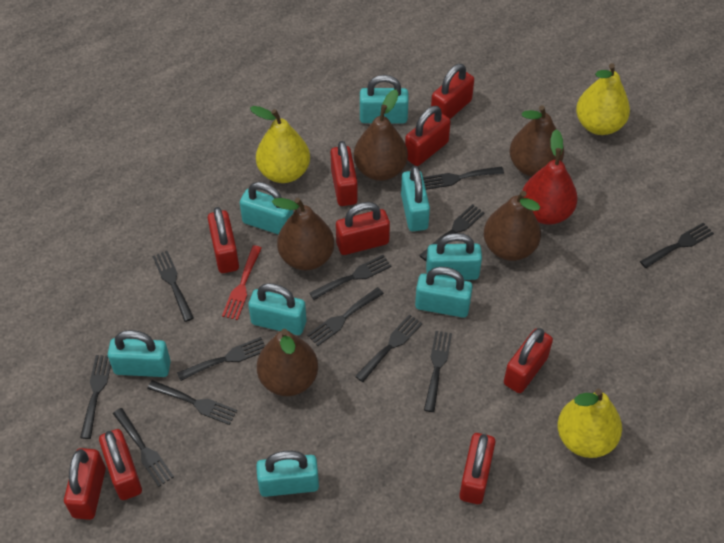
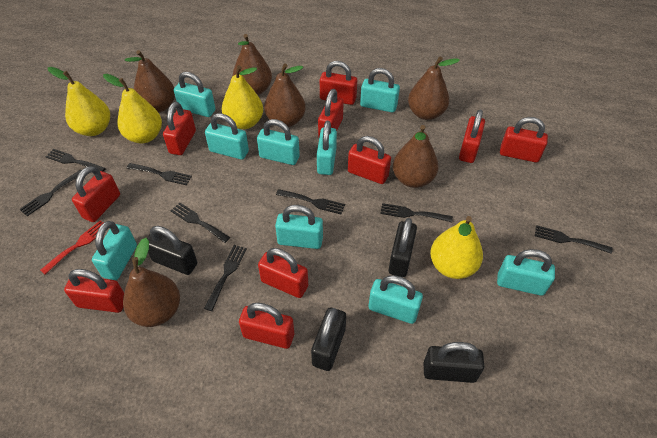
black fork: [80,355,111,439] [113,408,174,487] [148,380,237,425] [152,251,194,322] [177,337,265,381] [307,287,384,346] [309,255,391,300] [355,314,423,382] [419,204,484,261] [423,167,504,190] [424,331,452,412] [640,223,714,268] = 12 -> [19,170,81,216] [46,149,106,172] [127,163,192,185] [171,203,230,243] [204,245,247,311] [276,189,345,214] [380,203,453,222] [535,225,612,254] = 8
black padlock: none = 0 -> [147,226,197,275] [311,308,346,371] [389,218,417,277] [424,342,484,383] = 4
brown pear: [257,329,318,396] [272,198,334,270] [354,90,408,181] [484,191,541,261] [509,105,564,177] = 5 -> [123,238,180,327] [125,50,175,113] [233,34,272,95] [264,63,306,127] [393,125,439,188] [408,56,460,120] = 6
red padlock: [64,448,106,520] [99,429,142,500] [208,207,239,273] [331,141,358,206] [336,202,390,255] [405,106,451,166] [431,64,474,119] [459,433,495,504] [504,328,553,393] = 9 -> [64,269,124,313] [72,166,120,222] [163,102,196,155] [239,303,294,349] [258,248,308,298] [318,89,344,137] [320,61,357,105] [348,136,391,184] [459,110,485,163] [500,117,548,163] = 10
red pear: [522,129,578,225] = 1 -> none = 0
turquoise padlock: [108,330,171,377] [240,182,293,235] [248,283,306,335] [256,451,319,497] [360,75,409,123] [401,166,430,231] [415,267,473,318] [426,233,482,280] = 8 -> [92,221,137,280] [174,72,215,117] [205,113,249,160] [257,119,300,165] [275,205,323,249] [317,121,337,175] [360,68,400,113] [369,275,423,324] [497,249,555,296] = 9
yellow pear: [250,106,310,183] [557,389,622,458] [576,63,630,135] = 3 -> [48,67,110,136] [103,74,162,144] [222,65,263,129] [430,216,483,279] = 4

